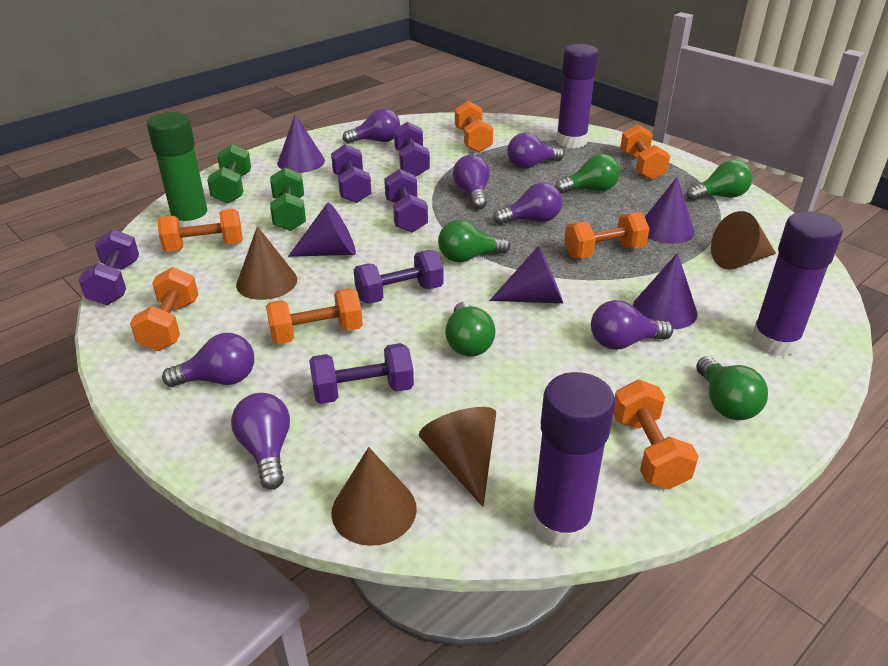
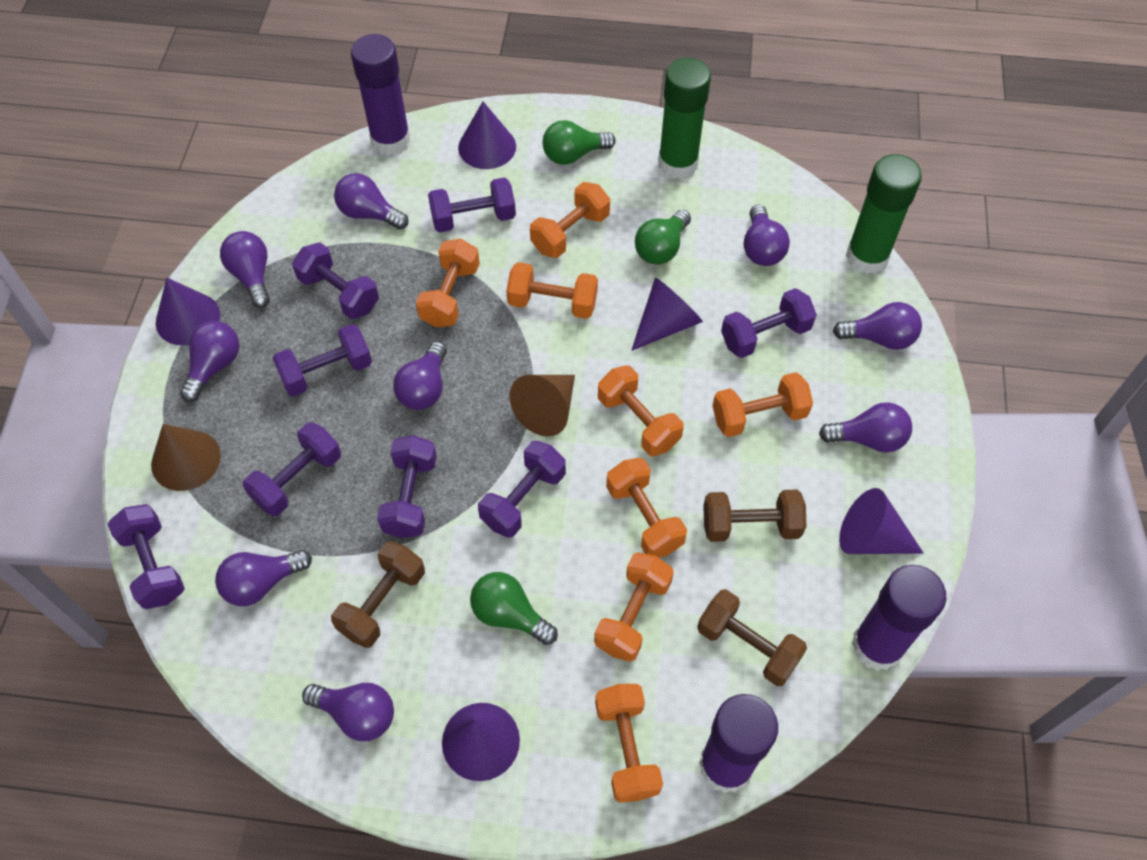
brown cone: [236,226,297,300] [331,447,417,546] [419,407,496,507] [711,211,776,270] = 4 -> [151,424,221,491] [510,375,575,437] = 2
brown dumbbell: none = 0 -> [331,541,425,648] [697,589,807,686] [703,490,806,542] = 3
green dumbbell: [207,144,251,204] [270,167,306,231] = 2 -> none = 0
green glue stick: [147,112,211,227] = 1 -> [658,58,711,179] [846,154,922,274] = 2
green light bulb: [438,220,511,262] [445,302,496,357] [555,154,620,194] [687,160,753,201] [696,357,768,420] = 5 -> [470,572,558,645] [543,120,616,164] [635,210,691,265] = 3
orange dumbbell: [130,267,198,351] [158,209,243,252] [266,288,363,344] [455,101,493,152] [564,212,649,258] [613,380,699,489] [620,124,670,180] = 7 -> [416,239,480,328] [506,262,598,319] [530,182,610,258] [594,553,674,662] [595,684,663,803] [598,365,683,456] [606,458,687,558] [713,372,813,437] = 8
purple dumbbell: [79,229,139,305] [309,343,414,404] [331,144,371,203] [354,250,444,304] [384,169,428,233] [394,121,430,177] = 6 -> [108,504,185,609] [243,422,341,516] [273,324,372,397] [292,242,379,319] [377,435,437,538] [428,177,516,233] [478,441,566,538] [721,288,817,358] = 8
purple light bulb: [162,333,254,387] [231,393,290,490] [343,108,400,144] [453,155,490,209] [493,182,562,225] [507,133,564,169] [591,300,673,350] = 7 -> [180,321,239,402] [215,550,312,606] [220,231,270,308] [302,683,394,741] [334,173,408,230] [393,341,447,410] [744,204,790,266] [819,402,912,453] [833,302,922,350] = 9

